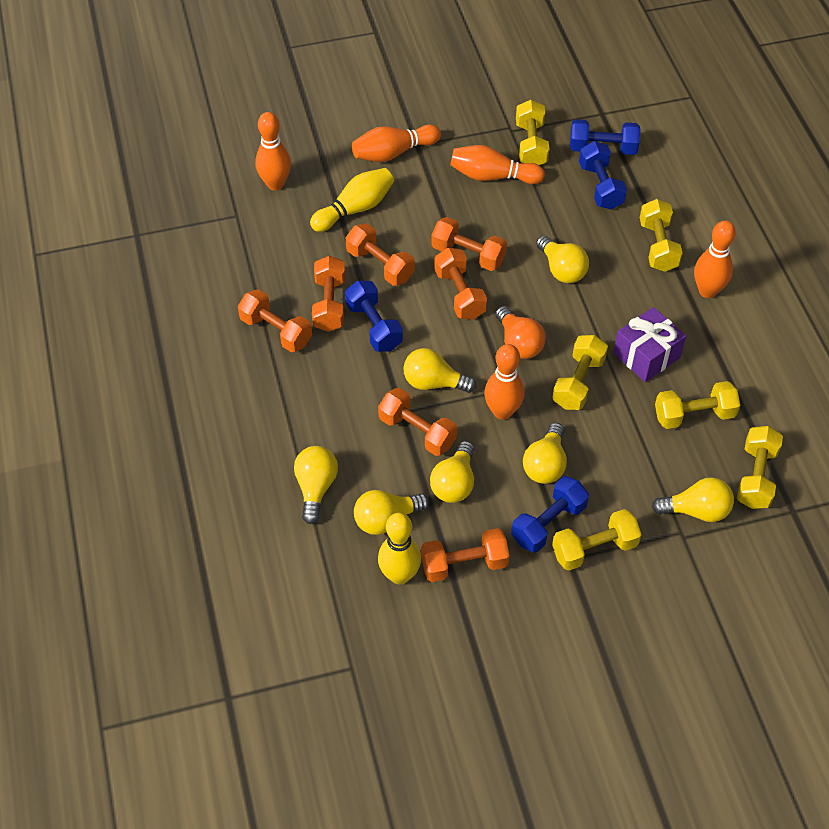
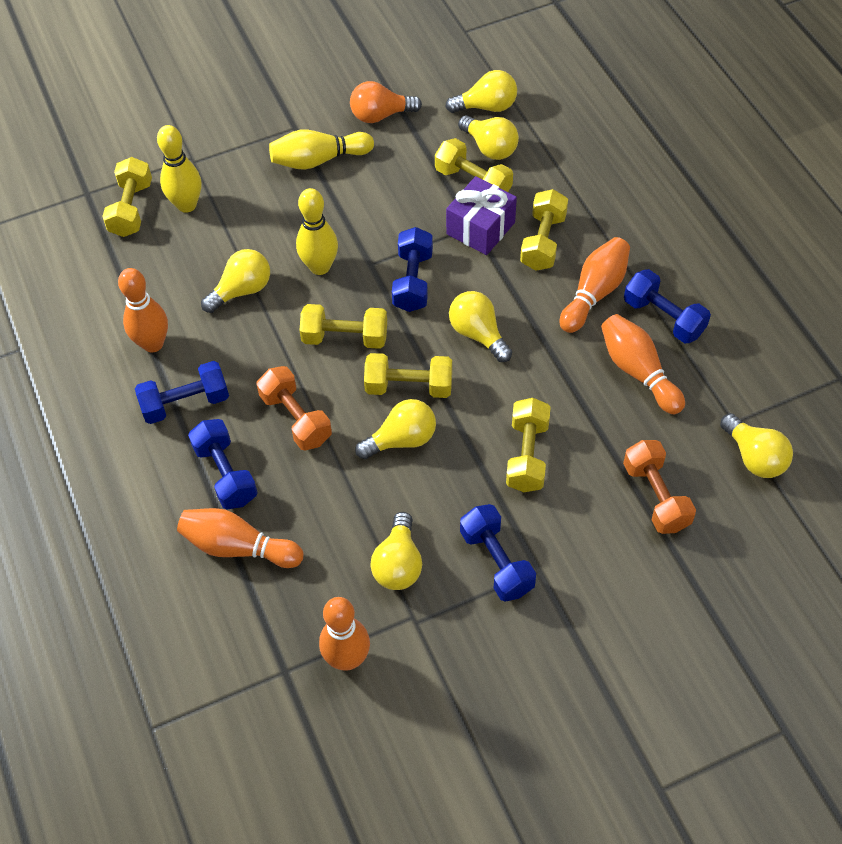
blue dumbbell: [345,281,403,352] [511,476,589,553] [570,119,640,155] [579,141,627,210] = 4 -> [135,361,229,424] [188,419,258,509] [392,227,433,312] [460,504,536,602] [624,269,711,343] = 5
orange dumbbell: [238,289,312,352] [312,256,345,332] [345,223,415,286] [378,388,457,456] [421,528,509,582] [431,217,507,271] [434,248,487,320] = 7 -> [256,366,332,450] [623,440,696,534] = 2
yellow bowling pin: [310,168,394,232] [378,513,421,585] = 2 -> [157,125,201,213] [269,130,374,170] [296,188,338,275] = 3

